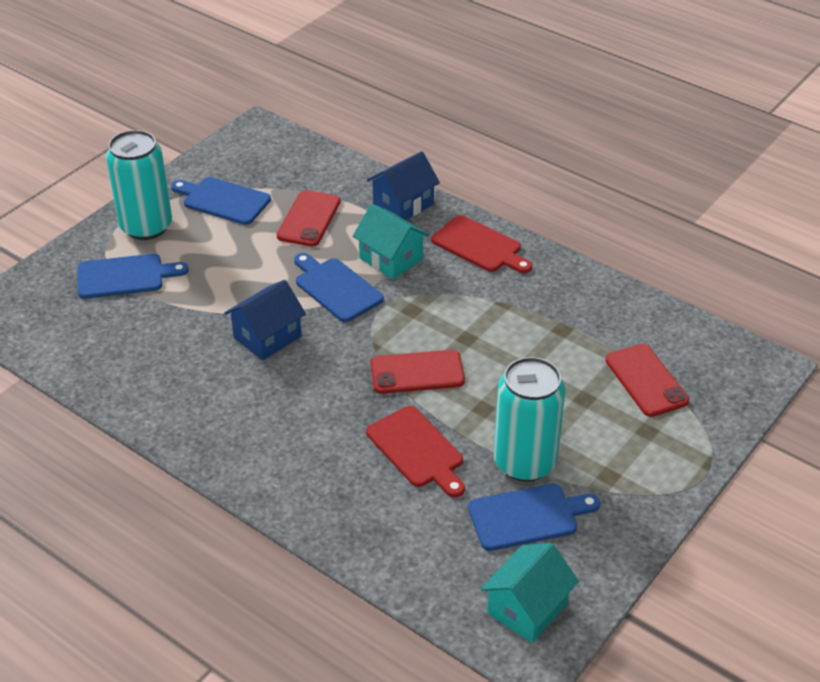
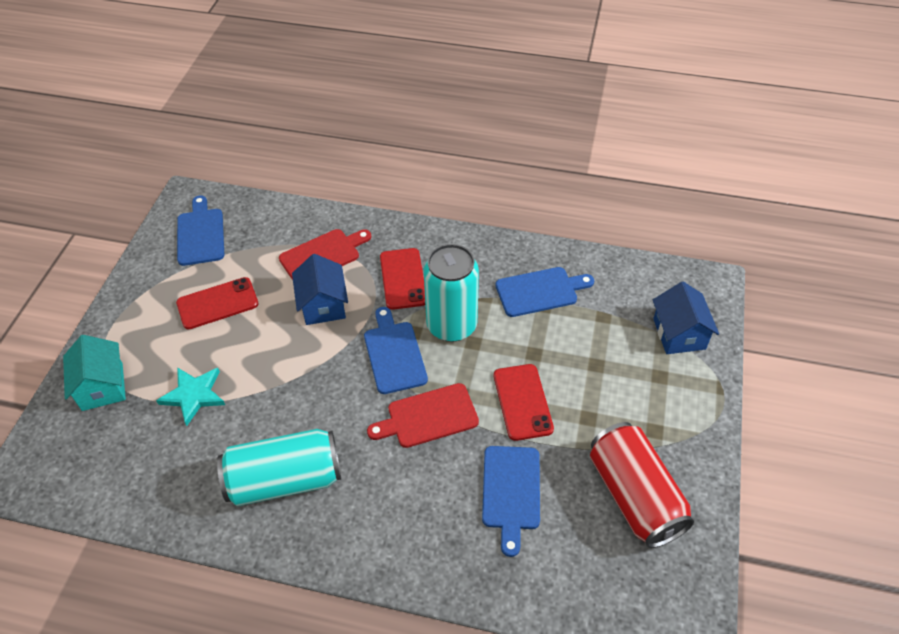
red can: none = 0 -> [590,422,694,548] = 1
turquoise house: [353,204,429,279] [481,543,579,643] = 2 -> [63,335,126,411] = 1
turquoise star: none = 0 -> [156,367,225,426] = 1

